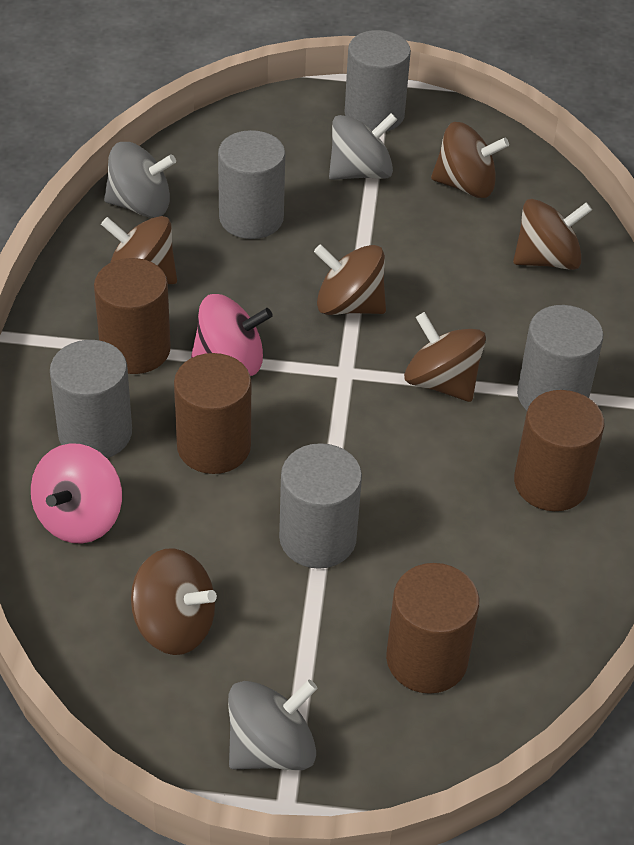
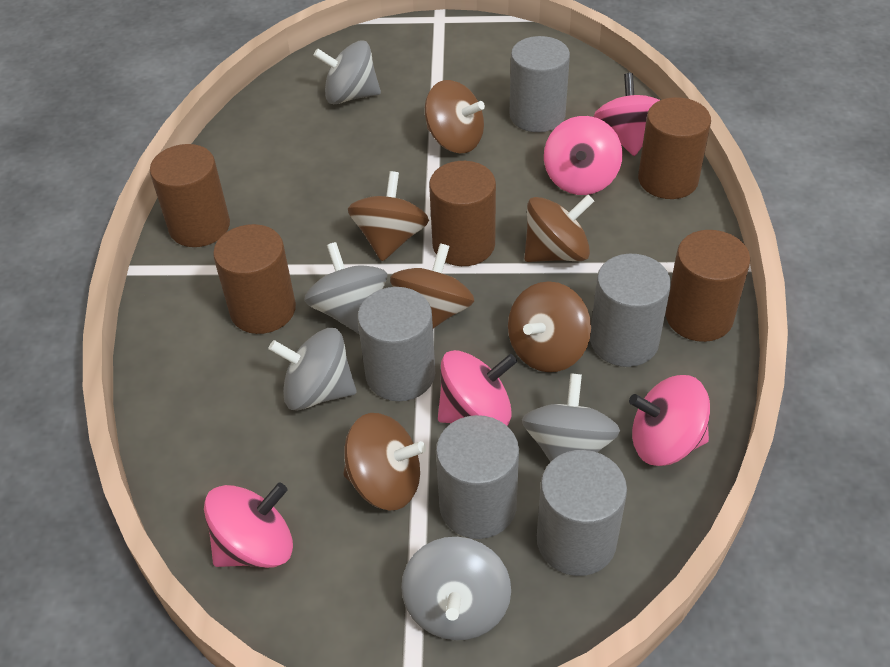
brown cylinder: [94,258,171,374] [174,353,251,474] [386,563,479,694] [514,390,604,511] = 4 -> [150,144,230,247] [213,224,296,334] [429,161,496,266] [638,97,711,199] [665,230,750,342] = 5
grey spinning top: [104,142,176,218] [228,679,318,770] [329,113,397,180] = 3 -> [269,328,357,411] [304,242,387,334] [313,41,381,104] [401,537,511,640] [522,373,620,462] = 5
pink spinning top: [31,443,122,544] [191,294,273,376] = 2 -> [204,483,293,568] [438,350,517,426] [544,116,622,195] [594,73,660,156] [629,375,710,466] = 5

